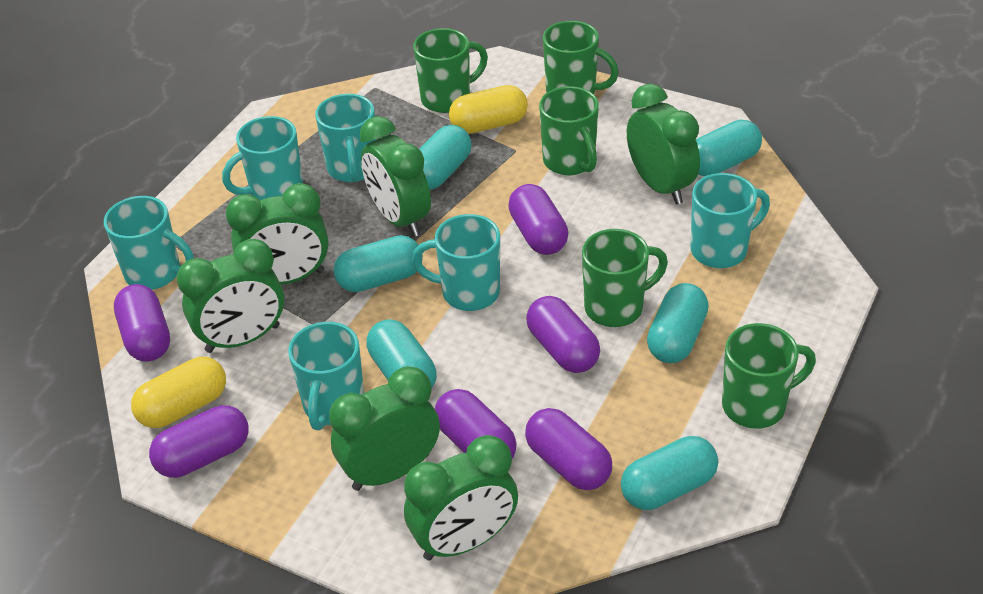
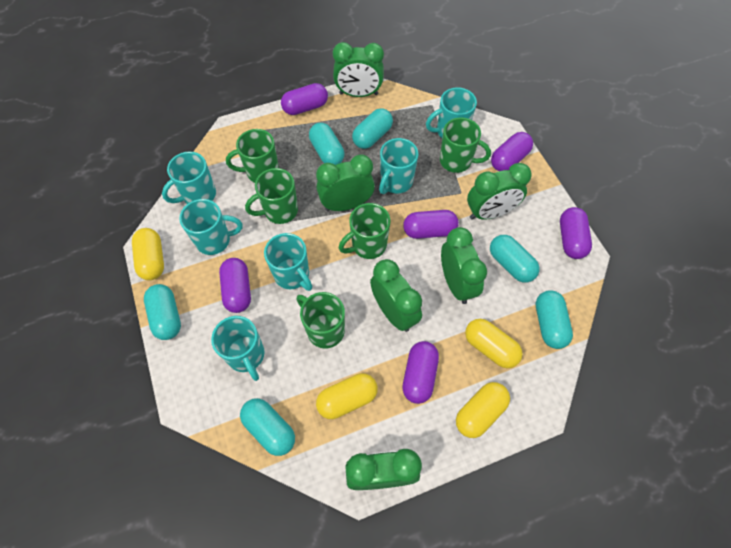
yellow capsule: [131,357,226,428] [449,85,528,134] = 2 -> [132,228,164,280] [316,373,378,419] [456,382,510,438] [465,319,523,368] = 4

